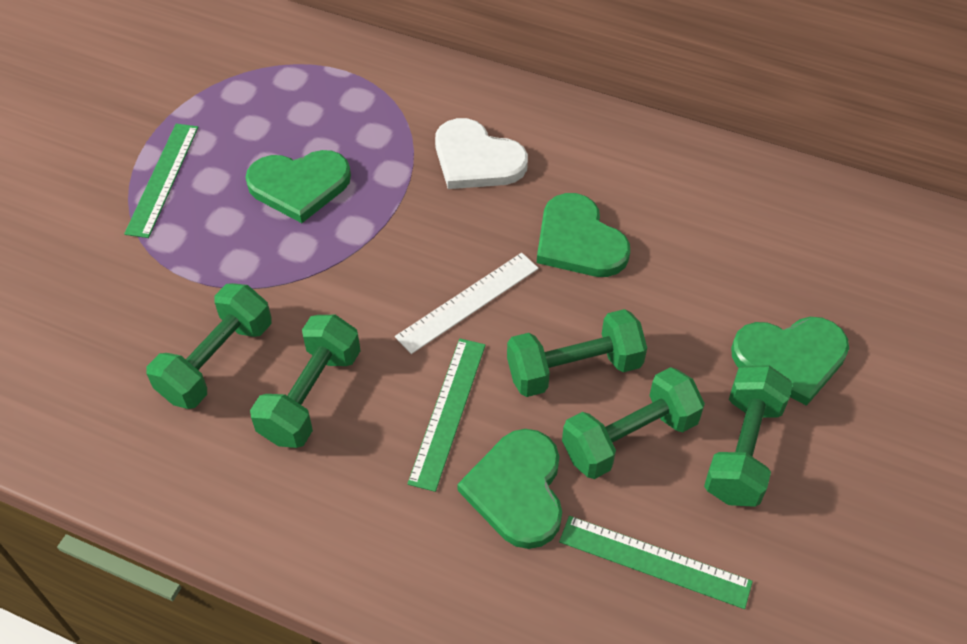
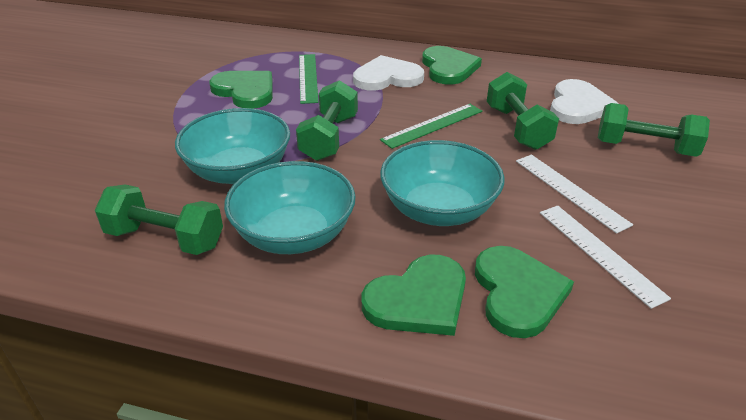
green dumbbell: [146,283,272,409] [250,315,361,448] [507,309,647,397] [562,367,705,479] [704,365,793,507] = 5 -> [95,185,223,255] [296,80,358,161] [487,72,559,150] [598,103,710,157] = 4
green ruler: [124,124,198,238] [407,338,486,492] [559,516,753,609] = 3 -> [299,54,318,104] [380,104,482,149] = 2
turquoise bowl: none = 0 -> [175,108,290,184] [224,161,356,254] [380,140,505,226] = 3
white heart: [435,118,528,189] = 1 -> [353,55,424,91] [550,79,619,124] = 2
white ruler: [395,253,539,354] = 1 -> [516,155,633,234] [540,206,671,309] = 2

